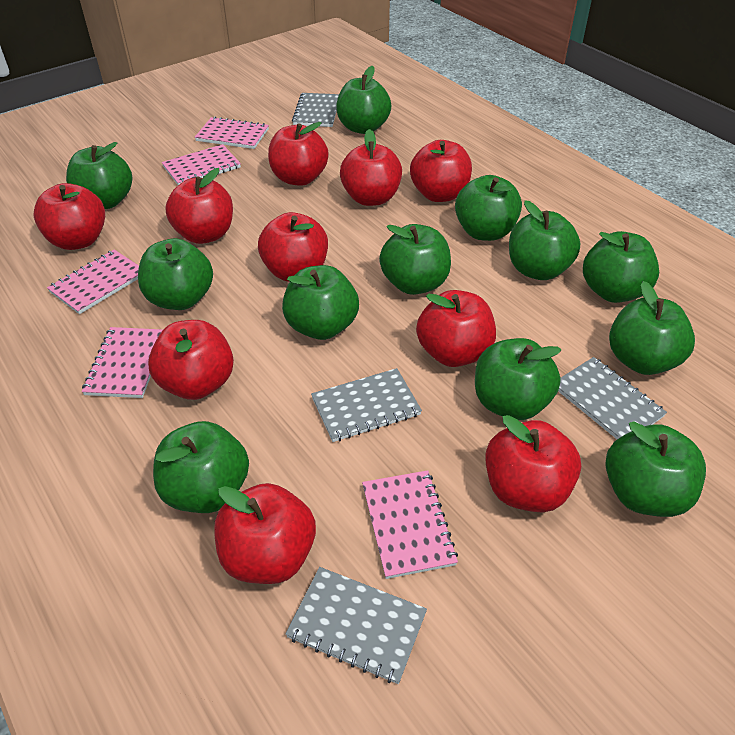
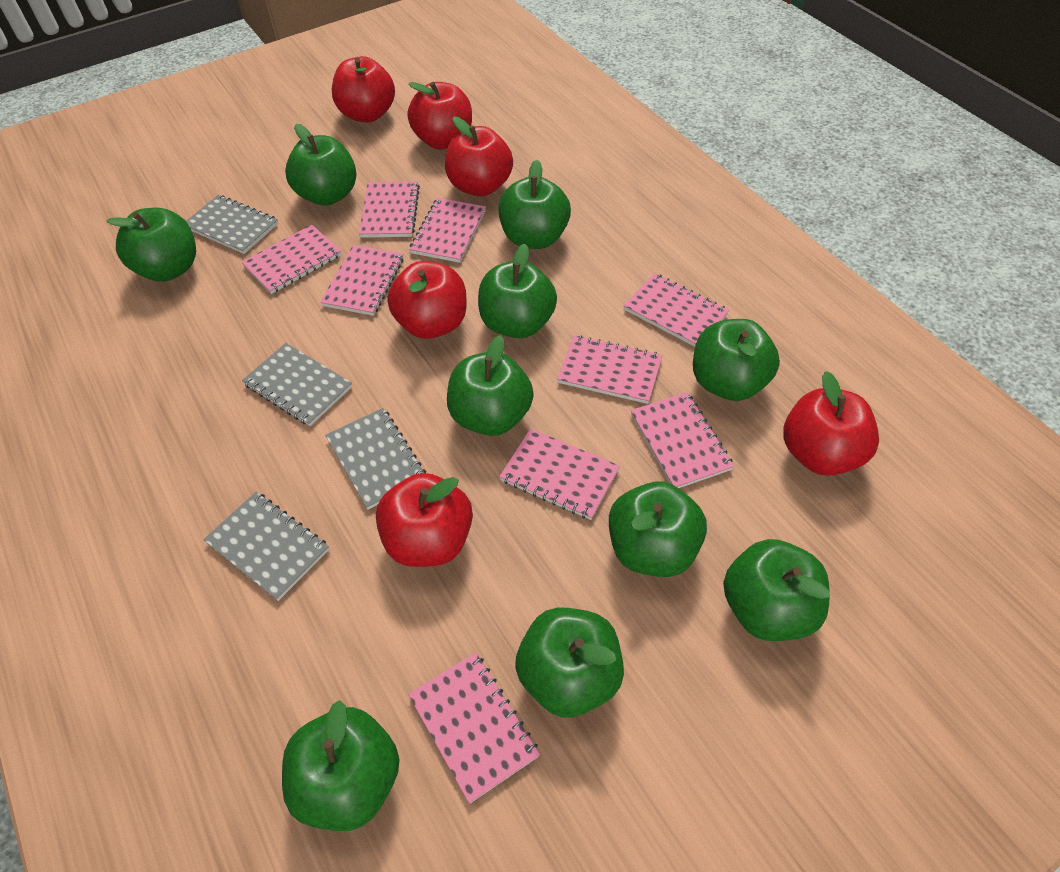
green apple: [66,142,132,209] [138,238,213,310] [153,421,249,513] [282,265,359,340] [336,66,391,134] [379,224,451,295] [455,175,522,241] [475,338,561,420] [509,200,580,280] [583,231,659,303] [606,422,706,517] [609,281,695,375] = 12 -> [106,208,196,282] [282,700,400,831] [285,124,356,206] [447,335,533,436] [478,244,557,338] [498,160,571,249] [515,608,624,718] [609,481,707,577] [693,319,780,401] [723,539,830,641] = 10
pink notebook: [47,250,139,314] [82,327,163,398] [162,144,241,185] [195,117,269,149] [362,470,458,579] = 5 -> [242,225,341,294] [320,245,403,316] [359,181,420,238] [408,652,540,803] [409,198,486,263] [499,428,620,520] [557,335,663,404] [624,273,729,347] [631,392,734,488] = 9
red apple: [33,183,105,250] [148,320,234,400] [165,168,233,244] [214,483,316,584] [258,212,328,282] [268,122,329,186] [340,129,402,206] [410,140,472,202] [416,290,496,367] [485,415,581,512] = 10 -> [332,56,395,122] [376,473,473,567] [387,261,467,339] [407,82,472,150] [445,117,513,197] [783,371,879,476] = 6

